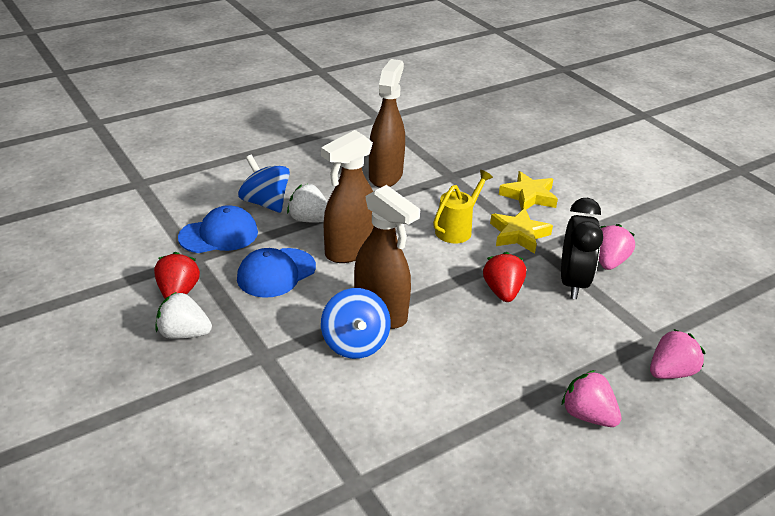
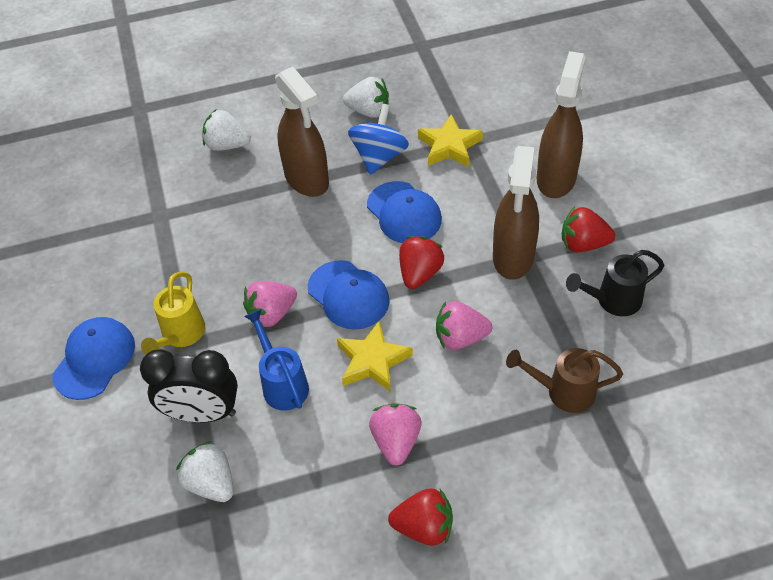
black watering can: none = 0 -> [566,250,664,316] = 1
blue cap: [178,205,258,253] [237,248,316,298] = 2 -> [52,317,135,400] [307,260,390,330] [367,181,442,243] = 3
blue spinning top: [238,155,290,213] [321,288,391,359] = 2 -> [348,104,409,175] = 1
blue watering can: none = 0 -> [244,309,309,411] = 1
brown watering can: none = 0 -> [506,348,623,413] = 1
red strawberry: [154,252,200,299] [483,252,526,302] = 2 -> [388,488,453,546] [399,236,444,289] [562,206,615,252] = 3
white strawberry: [155,292,212,339] [287,184,328,223] = 2 -> [176,441,233,502] [202,110,251,151] [343,77,389,118] = 3

